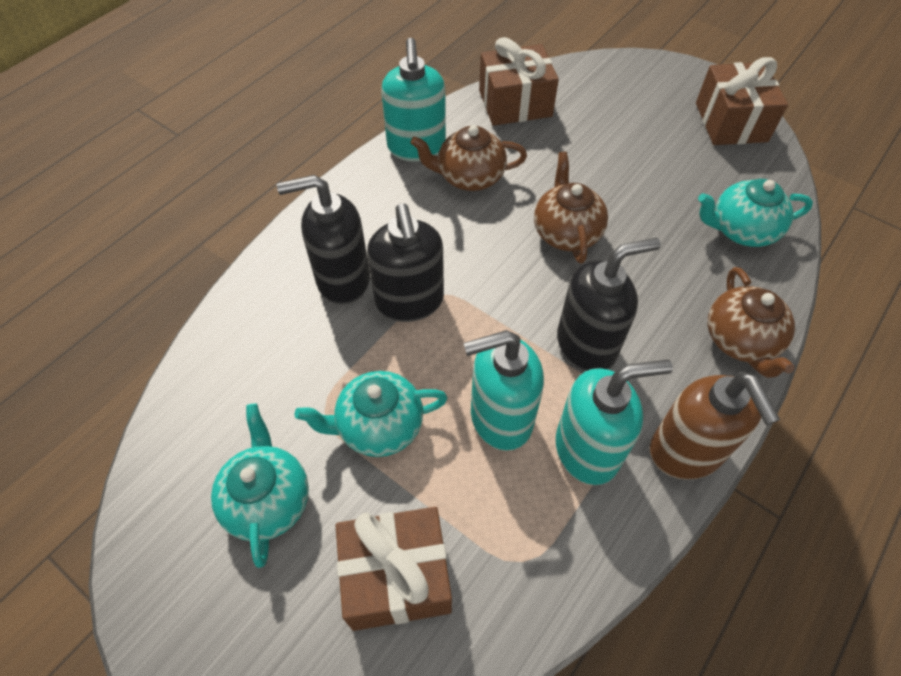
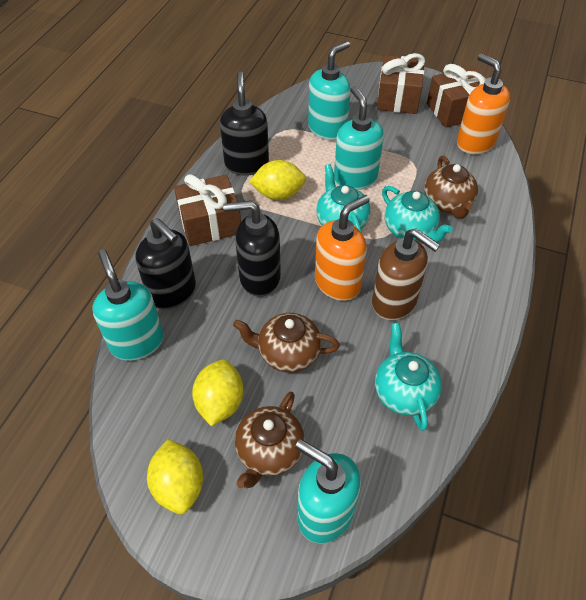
orange soap dispenser: none = 0 -> [315,195,370,301] [457,53,510,154] = 2
turquoise soap dispenser: [381,38,446,161] [463,330,544,451] [555,360,673,485] = 3 -> [92,250,164,361] [295,439,361,544] [308,41,351,140] [334,86,384,190] = 4
yellow lemon: none = 0 -> [147,439,203,514] [192,360,244,426] [249,160,306,200] = 3

